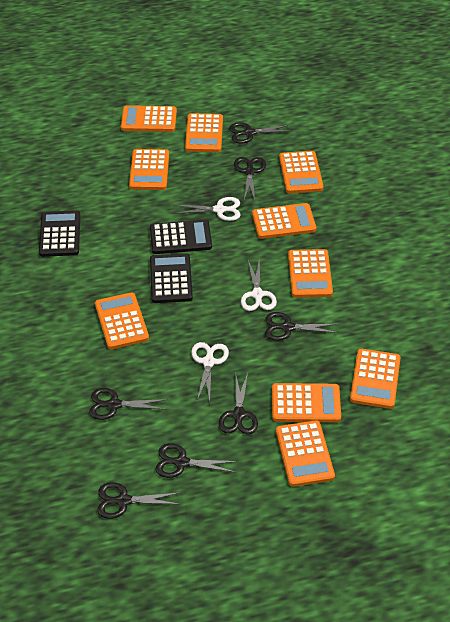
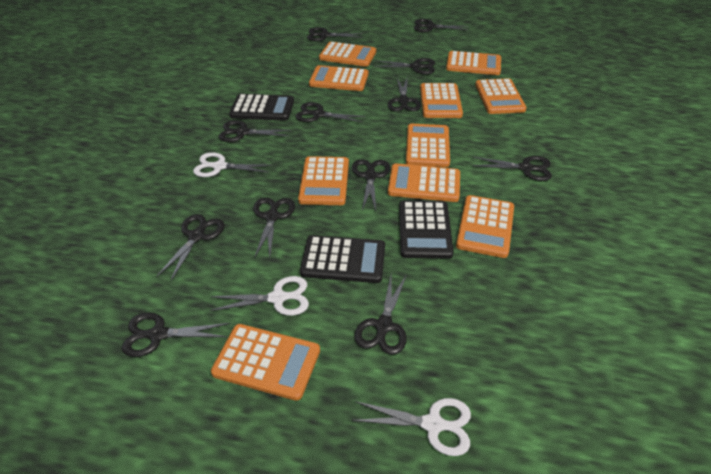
black scissors: [89,388,168,420] [97,482,179,519] [155,443,238,478] [219,372,258,434] [229,122,291,144] [234,157,266,200] [265,312,339,341] = 7 -> [122,312,230,357] [156,214,225,282] [219,120,291,142] [253,197,295,258] [295,102,365,122] [307,27,363,41] [352,159,390,211] [354,274,407,355] [374,58,435,75] [387,78,421,111] [414,19,469,32] [473,156,552,181] = 12

